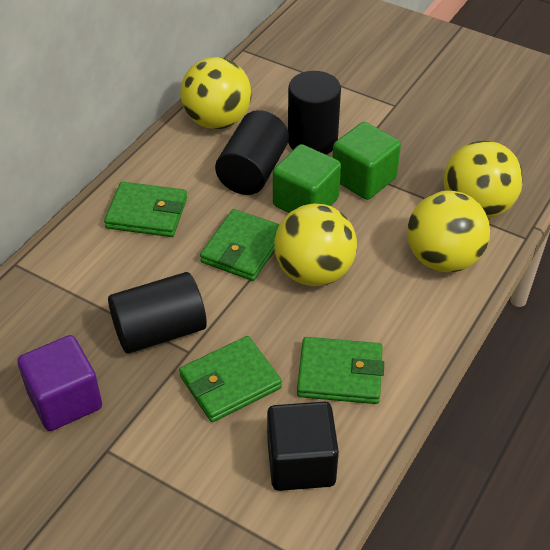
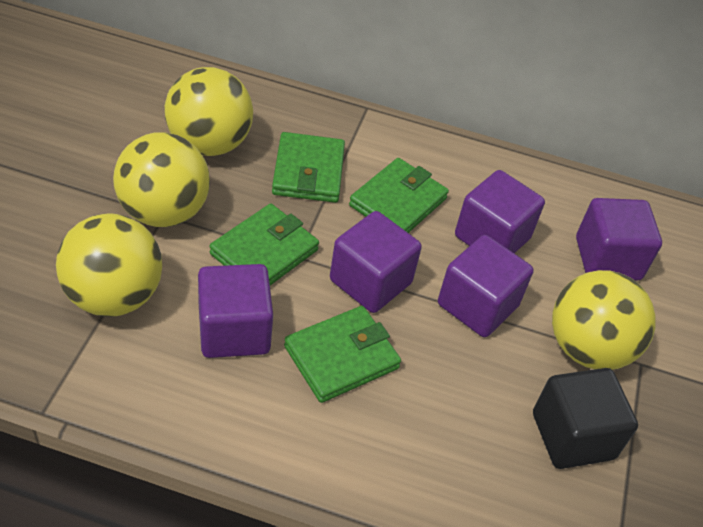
black cylinder: [108,272,207,354] [215,110,289,195] [288,71,341,155] = 3 -> none = 0
green cube: [273,144,341,213] [333,122,401,200] = 2 -> none = 0
purple cube: [17,335,102,431] = 1 -> [198,264,273,358] [330,211,422,313] [438,235,533,337] [455,170,545,253] [576,198,662,280] = 5

